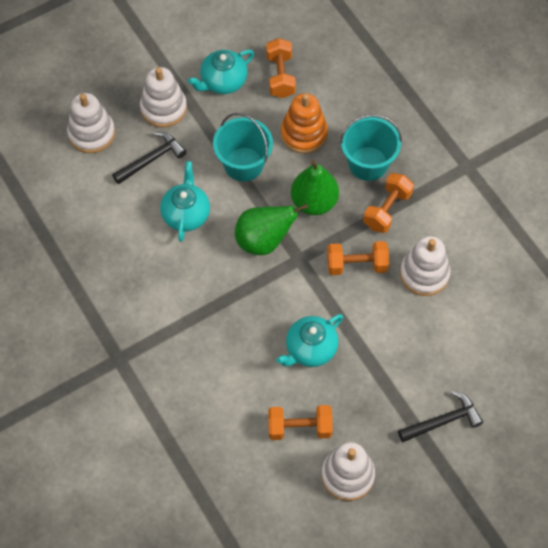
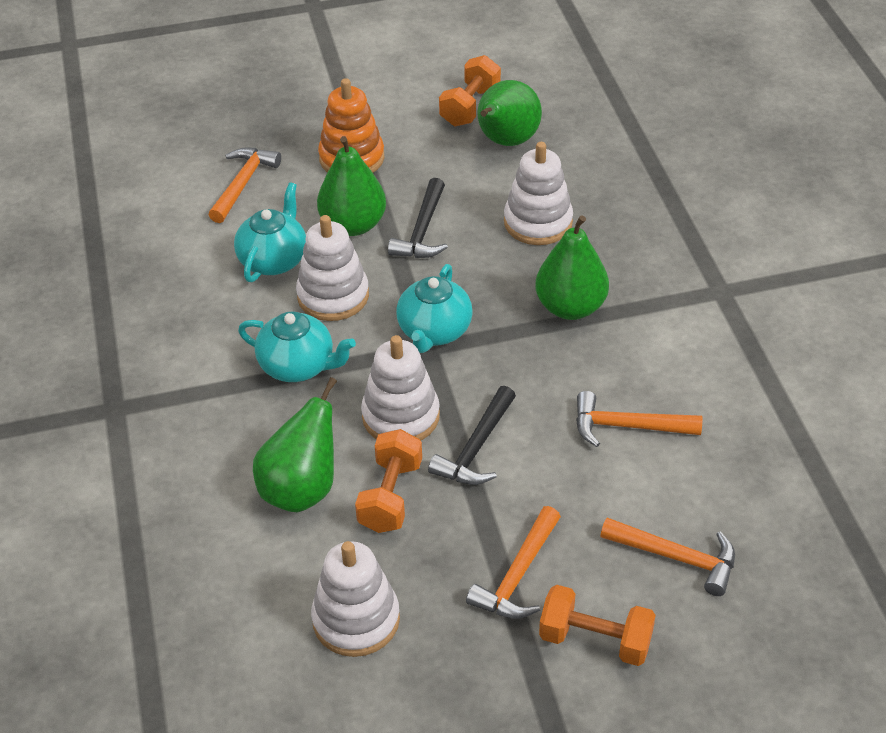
green pear: [235,204,308,255] [291,160,339,215] = 2 -> [253,377,337,512] [317,136,386,236] [477,80,542,146] [535,216,609,320] = 4
orange dumbbell: [266,38,296,98] [268,405,333,440] [327,241,389,275] [363,173,414,233] = 4 -> [355,429,422,533] [439,55,501,127] [539,585,656,666] = 3
orange hammer: none = 0 -> [208,148,281,223] [466,506,561,619] [576,391,702,447] [600,518,735,596] = 4
turquoise bucket: [213,113,273,181] [340,114,402,181] = 2 -> none = 0

